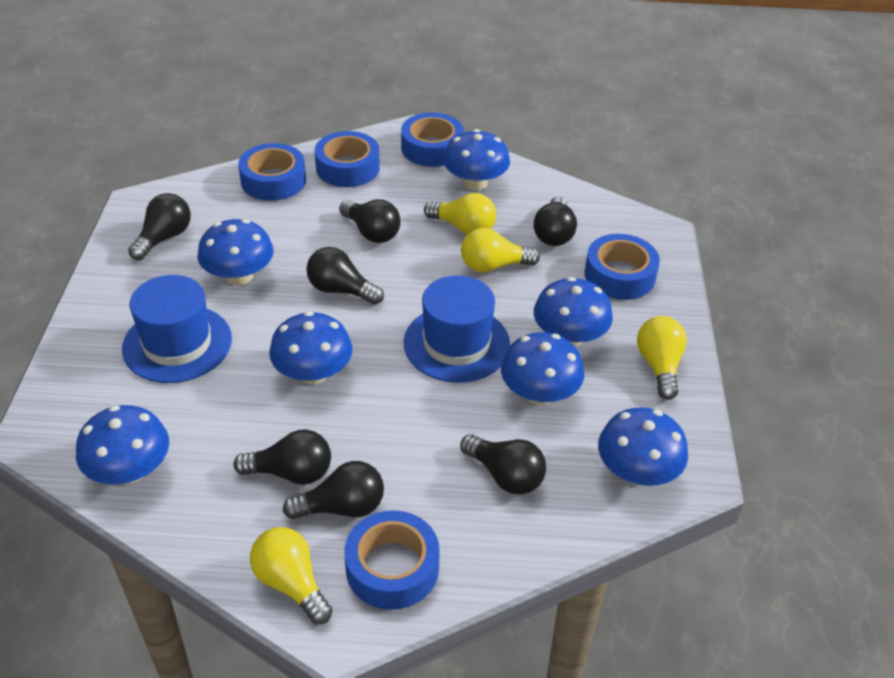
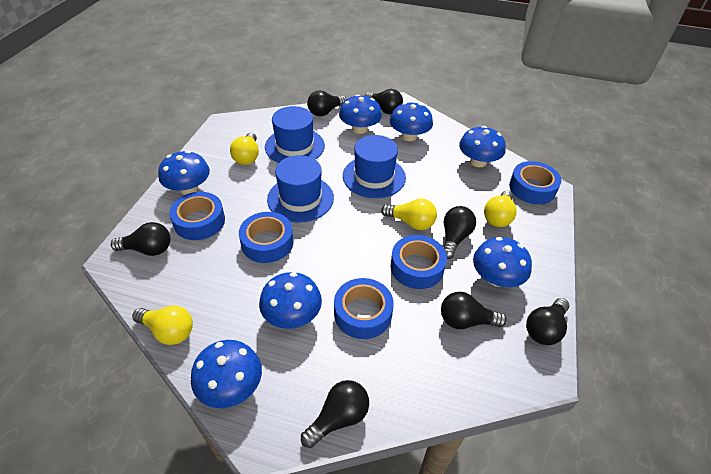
blue hat: [122,275,232,383] [403,275,510,383] = 2 -> [265,106,325,163] [267,155,334,222] [343,135,406,198] = 3

